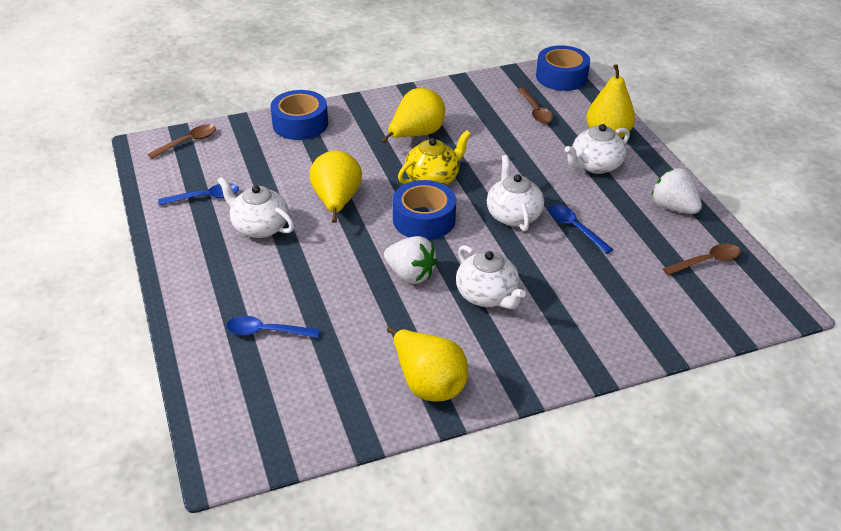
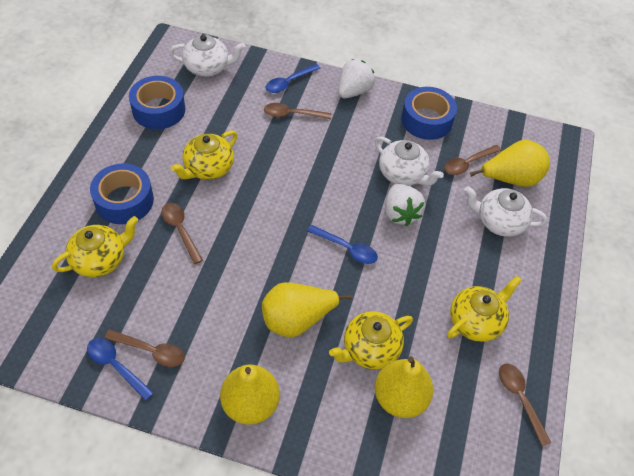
brown spoon: [148,124,216,159] [517,88,553,123] [663,244,741,275] = 3 -> [104,330,185,367] [161,203,203,264] [264,103,331,119] [444,145,502,175] [499,363,551,446] = 5
white teapot: [217,176,294,238] [456,245,526,309] [487,155,544,231] [565,124,630,174] = 4 -> [170,34,245,77] [375,137,444,186] [464,186,547,237] = 3
yellow teapot: [398,130,471,185] = 1 -> [52,216,138,277] [171,130,237,180] [329,311,413,370] [447,276,522,342] = 4

